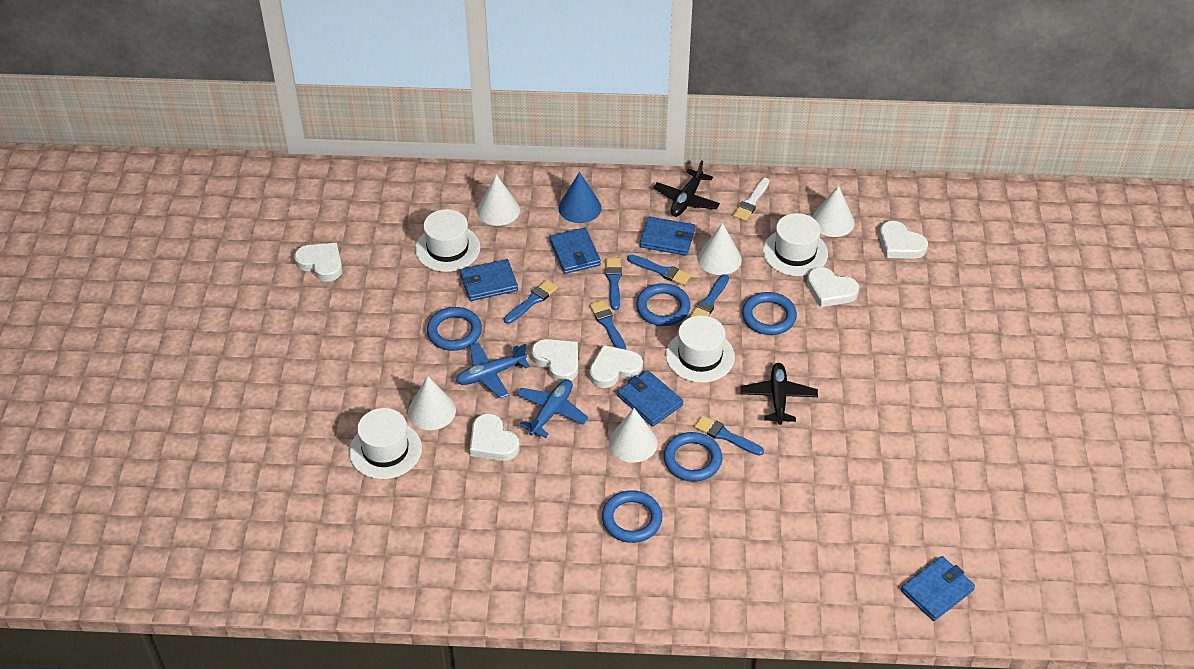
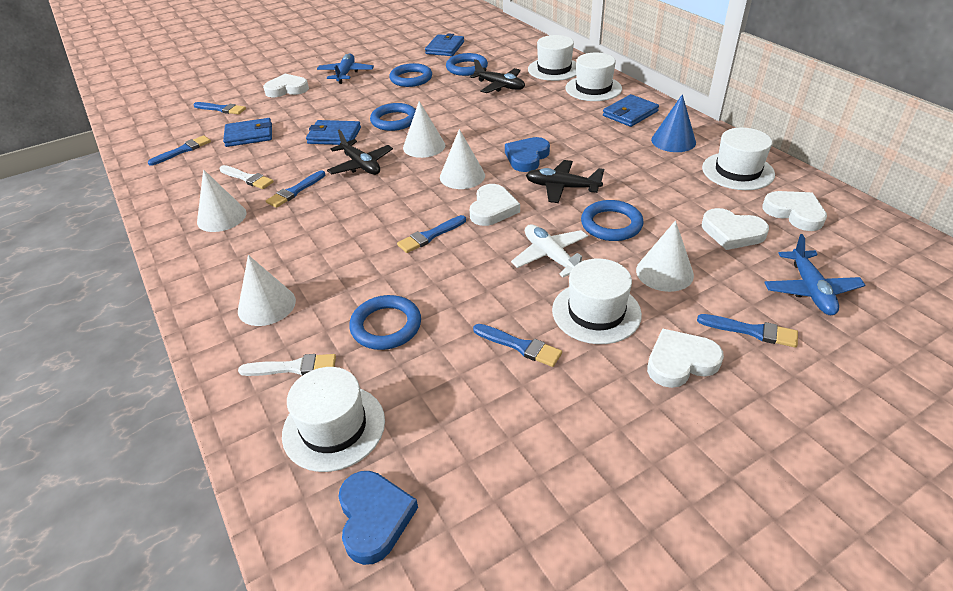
black plane: [653,161,720,217] [741,363,818,425] = 2 -> [327,130,393,175] [470,59,525,93] [526,160,604,203] = 3
blue heart: none = 0 -> [338,471,418,565] [505,137,550,172] = 2
blue wallet: [460,259,518,301] [550,228,601,274] [617,370,683,426] [639,216,695,256] [901,556,975,621] = 5 -> [223,118,272,147] [306,120,361,145] [425,33,464,56] [603,94,659,127] = 4
white brush: [733,178,770,221] = 1 -> [219,165,274,189] [238,354,336,376] = 2
white hat: [349,408,422,479] [415,209,480,272] [666,315,735,383] [763,213,828,276] = 4 -> [282,367,385,472] [528,35,576,81] [552,259,642,344] [565,52,622,101] [702,127,775,190] = 5
white heart: [294,243,342,282] [470,413,520,461] [531,339,578,382] [589,345,643,388] [807,267,859,307] [879,221,928,259] = 6 -> [263,74,309,97] [470,184,520,226] [647,328,724,388] [702,208,769,250] [762,191,827,231] = 5
white plane: none = 0 -> [511,224,588,277] = 1

